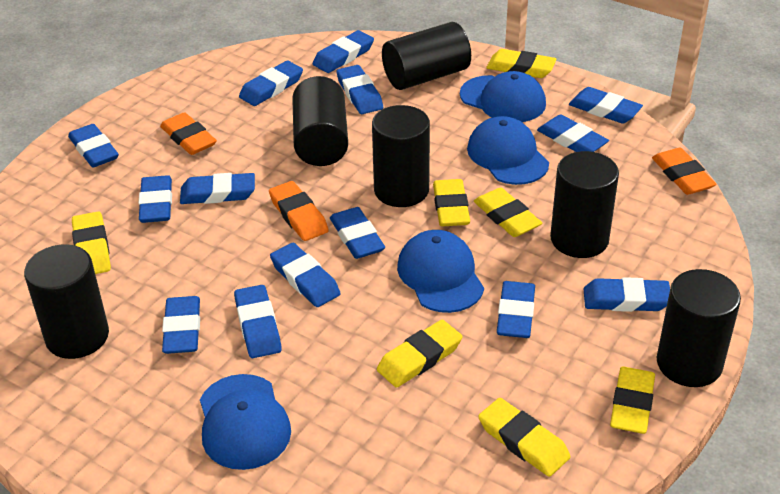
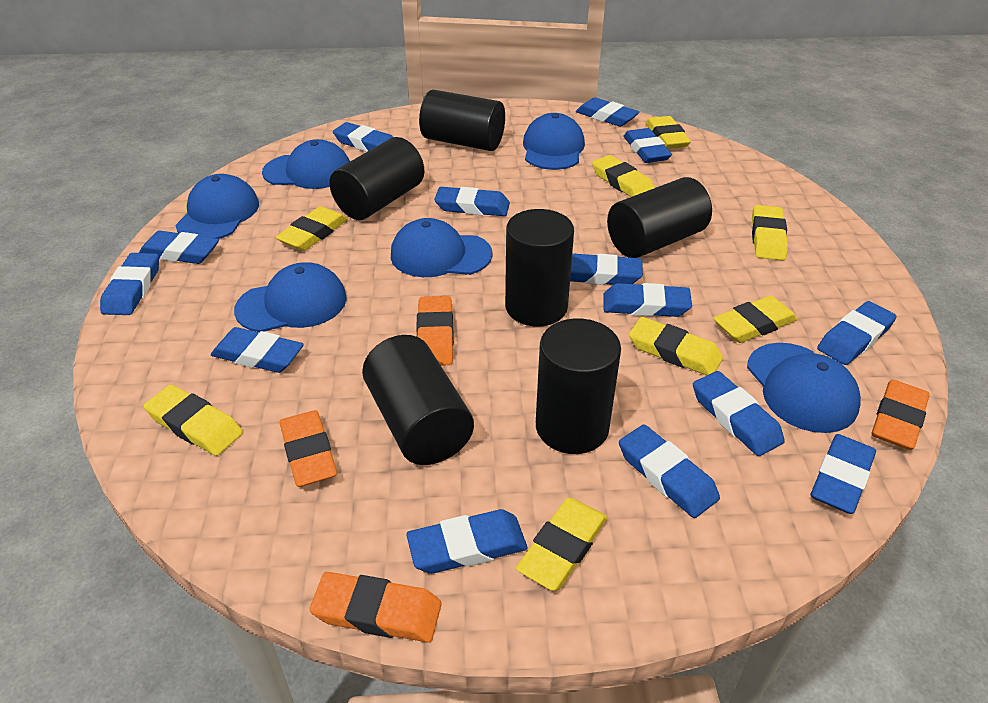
blue cap: [200,374,291,470] [397,230,484,313] [460,71,546,122] [467,116,549,185] = 4 -> [175,174,259,239] [234,262,347,332] [262,139,350,189] [391,218,493,277] [523,113,585,170] [747,343,861,433] = 6
orange eraser: [160,112,217,155] [269,181,329,241] [652,148,716,195] = 3 -> [279,410,337,487] [309,572,441,642] [416,296,454,366] [871,380,930,450] = 4
yellow eraser: [72,212,111,274] [377,320,462,388] [433,179,470,226] [474,188,542,237] [478,398,571,477] [486,49,557,78] [610,367,655,434] = 7 -> [143,385,243,456] [275,206,348,251] [516,498,607,591] [592,155,655,197] [629,317,723,375] [645,116,691,149] [713,296,798,343] [752,205,788,260] = 8

